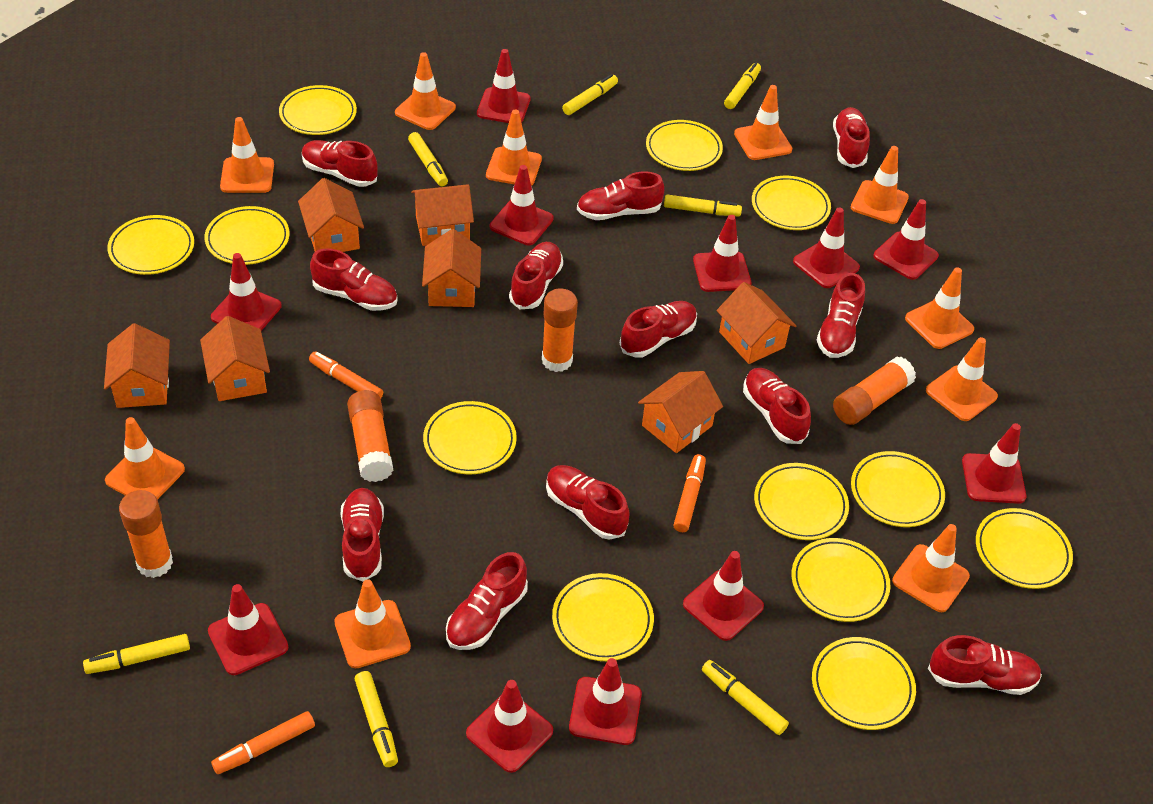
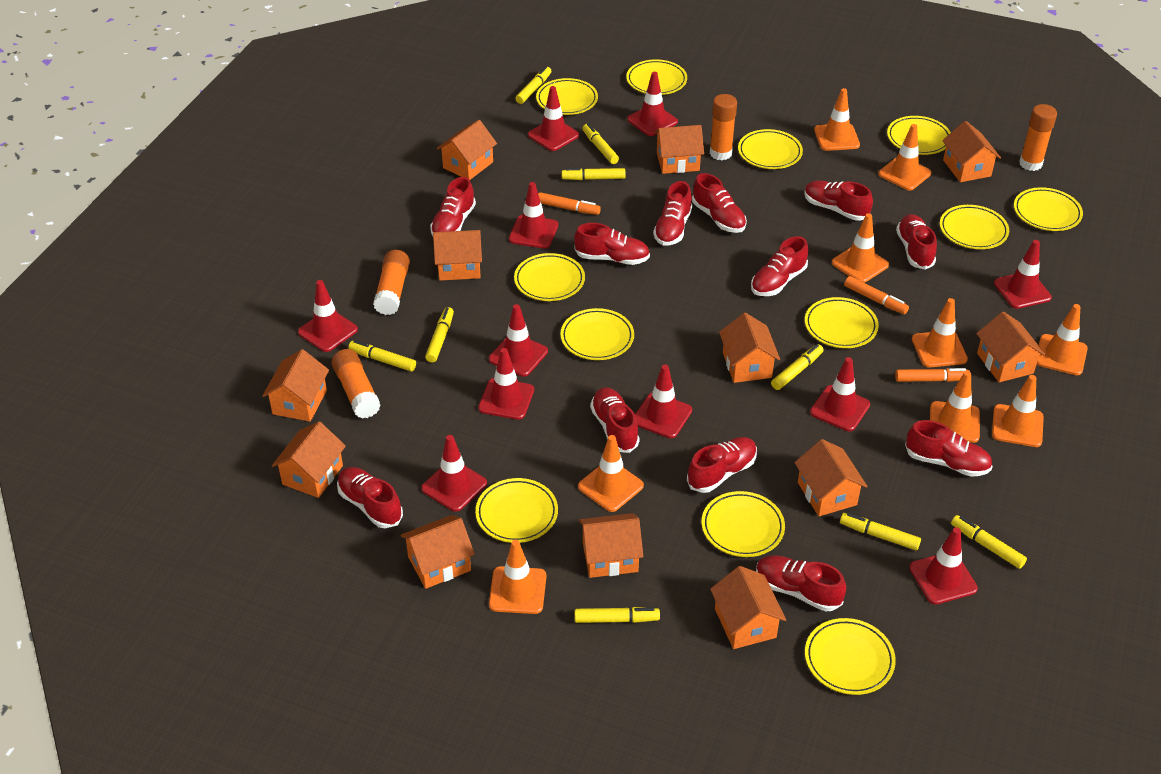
orange house: [104,323,170,408] [200,316,270,401] [298,178,364,252] [411,184,474,246] [422,229,481,307] [638,371,723,453] [717,282,796,364] = 7 -> [262,349,329,422] [272,421,346,498] [401,515,475,589] [433,230,482,281] [437,120,497,180] [579,513,643,578] [654,125,704,174] [710,566,786,649] [719,313,780,383] [795,439,868,516] [942,121,1001,182] [976,312,1046,382] = 12
orange traffic cone: [105,417,185,500] [220,117,274,193] [334,579,411,669] [395,52,456,130] [486,109,542,186] [734,85,792,160] [850,146,909,224] [892,524,970,612] [905,267,974,349] [926,337,998,421] = 10 -> [489,540,546,614] [578,435,644,512] [814,88,860,151] [832,213,889,283] [878,124,931,191] [912,298,968,368] [930,371,980,443] [992,375,1044,447] [1037,304,1088,375] = 9
yellow marker: [83,634,190,674] [355,671,398,767] [408,132,448,186] [562,74,618,115] [664,195,742,216] [702,660,789,735] [724,62,761,109] = 7 -> [348,340,416,371] [425,307,454,362] [515,66,551,104] [562,168,625,180] [574,607,660,623] [582,123,619,164] [771,344,824,390] [840,513,921,550] [951,515,1027,569] = 9

